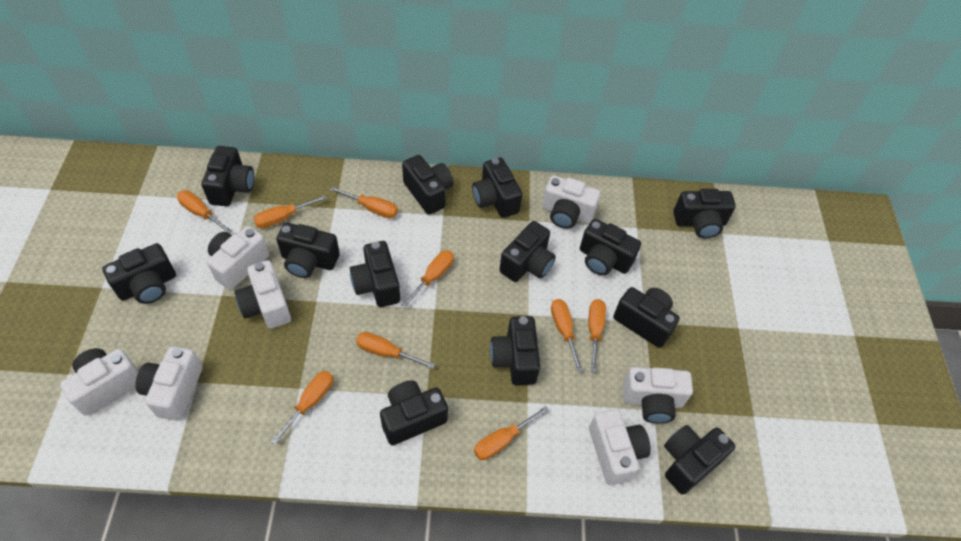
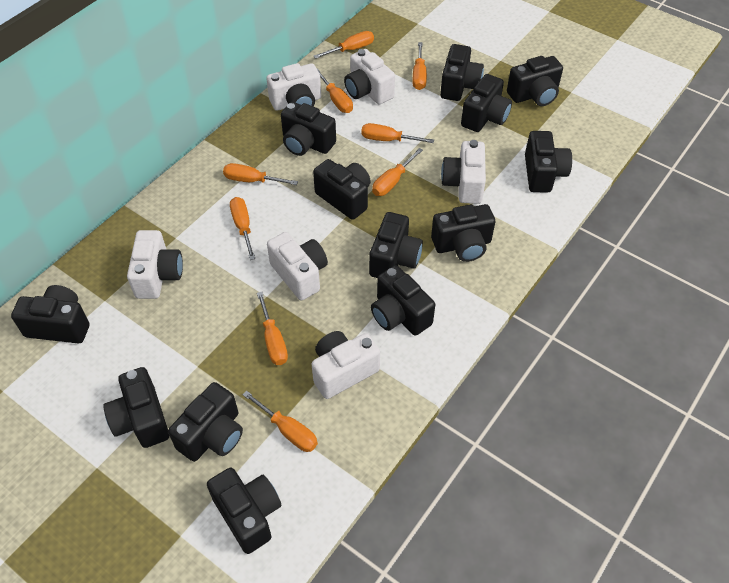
white camera: [60,348,139,416] [135,346,203,421] [207,226,269,290] [235,260,291,329] [542,175,600,229] [589,409,651,485] [623,367,693,424] = 7 -> [127,230,183,299] [267,63,321,111] [267,232,328,301] [312,331,380,399] [344,49,395,105] [441,140,486,204] = 6

